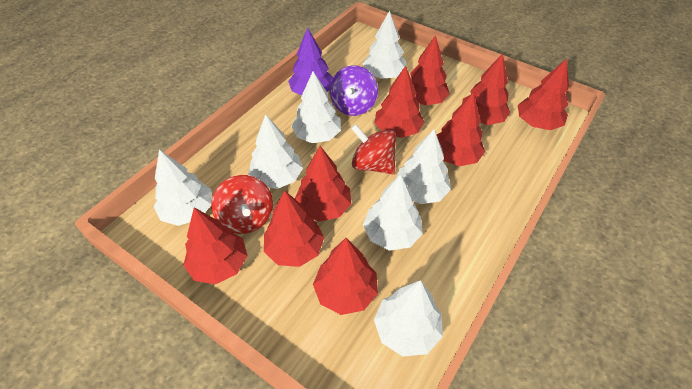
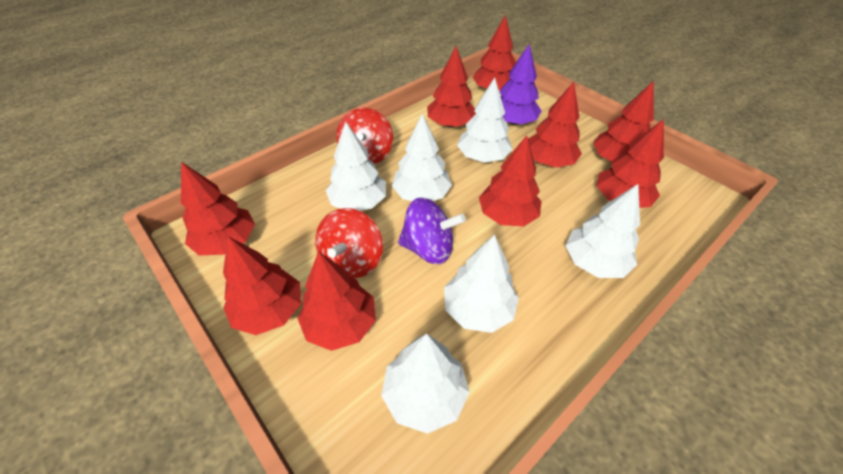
white tree: [154,149,212,226] [248,114,303,189] [291,71,341,143] [363,10,406,79] [363,174,423,251] [374,280,443,357] [396,129,451,204] = 7 -> [326,122,386,211] [381,334,470,434] [392,114,452,201] [444,235,519,333] [457,78,512,163] [565,184,640,278] = 6

